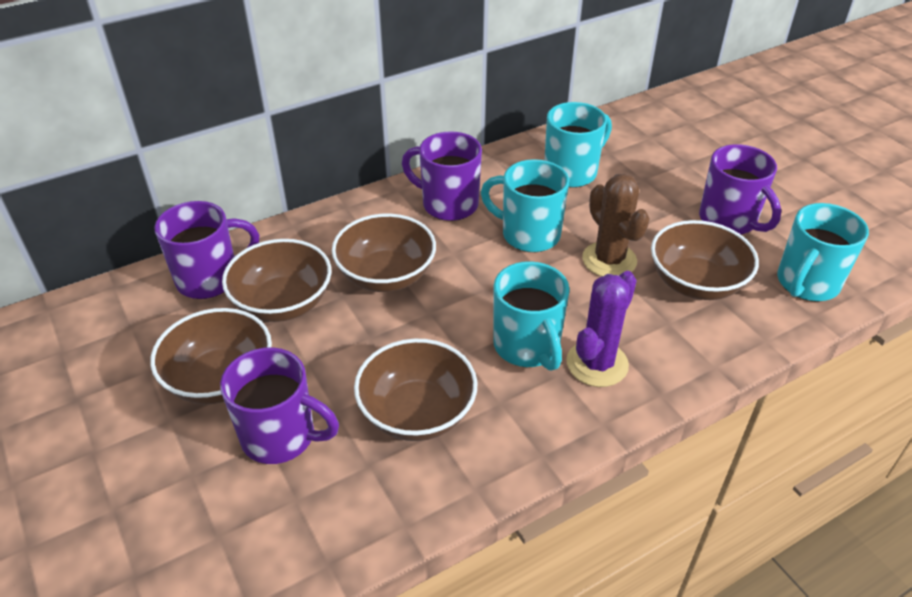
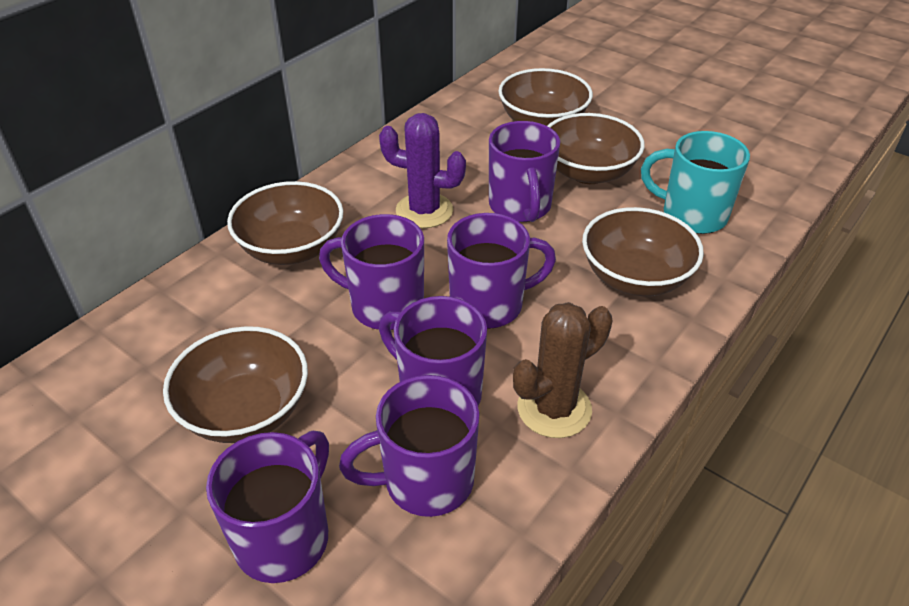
purple mug: [154,201,259,299] [220,347,339,464] [402,131,482,221] [699,144,781,235] = 4 -> [206,431,329,583] [319,214,424,330] [339,375,479,517] [379,296,487,406] [447,213,556,329] [489,121,560,222] = 6
turquoise mug: [481,159,569,252] [493,261,570,371] [545,102,612,188] [777,203,869,301] = 4 -> [641,131,750,234] = 1

